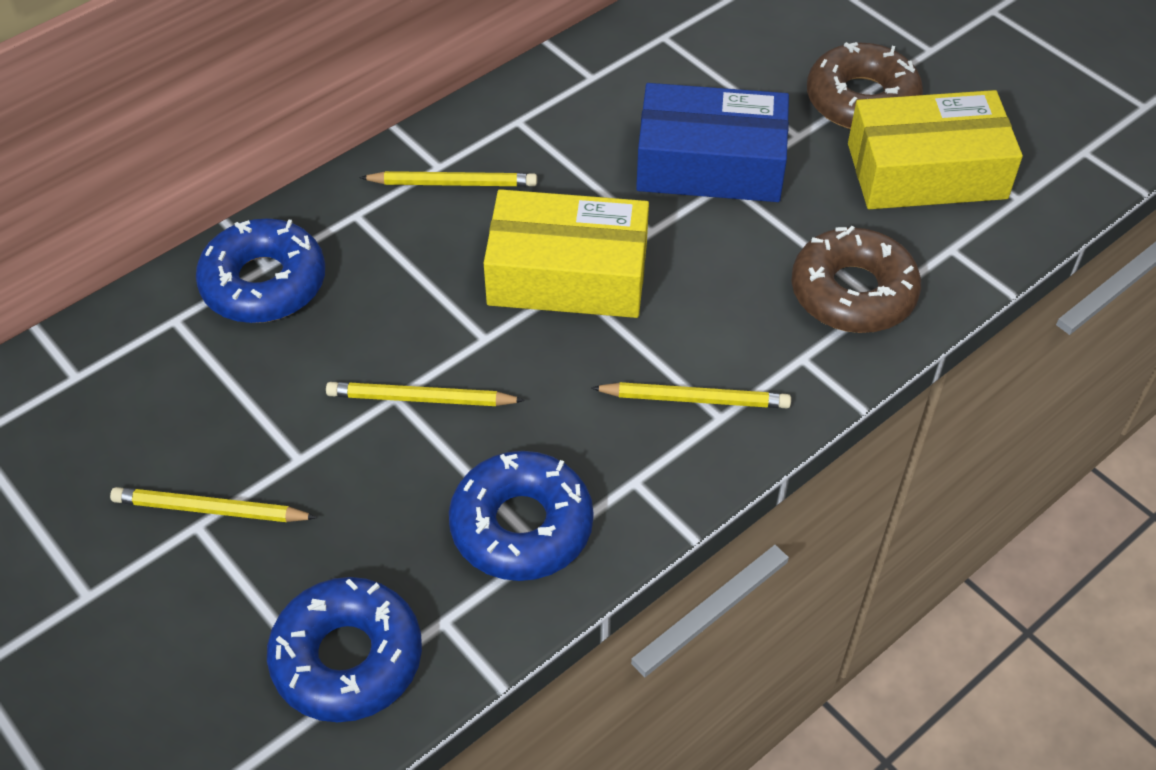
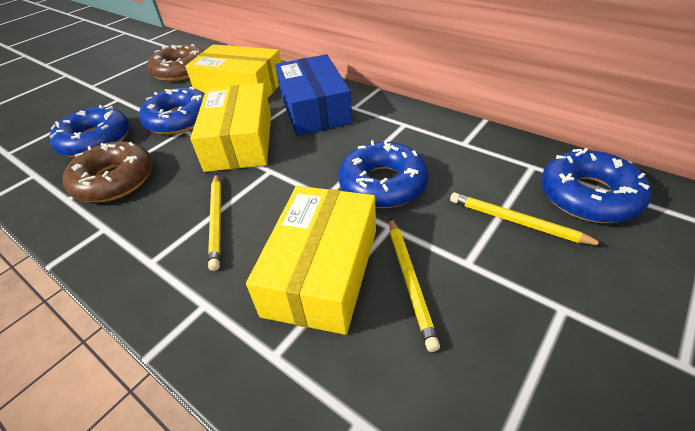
blue donut: [196,218,325,323] [267,577,422,722] [449,451,594,581] = 3 -> [49,105,130,158] [139,87,205,135] [338,140,429,208] [541,148,651,223] = 4
yellow box: [484,189,649,318] [848,90,1023,209] = 2 -> [185,44,281,98] [190,83,271,172] [246,186,376,335] = 3
yellow pencil: [110,487,317,522] [326,382,525,406] [359,171,537,186] [591,382,791,408] = 4 -> [208,173,221,271] [389,217,440,352] [450,192,605,246] = 3

